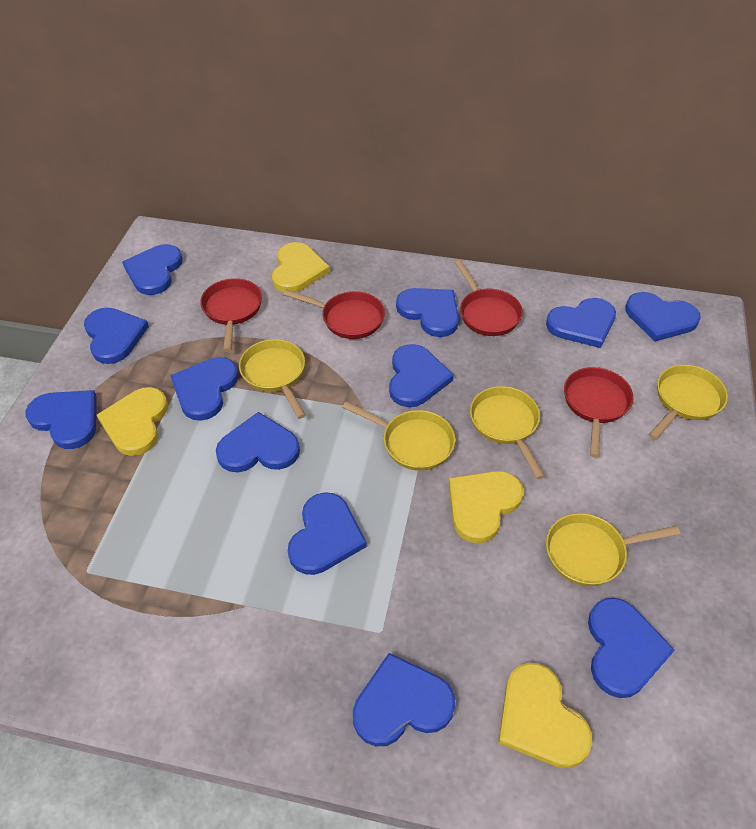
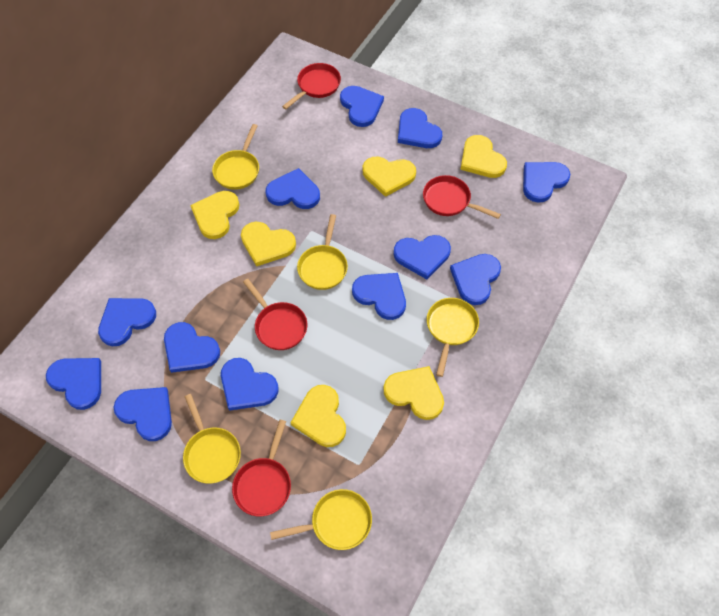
yellow heart: [97,387,168,456] [272,242,330,292] [449,471,523,543] [498,663,592,768] = 4 -> [190,191,239,239] [241,222,296,266] [291,385,346,447] [362,156,416,197] [383,366,444,420] [460,135,507,178] = 6

